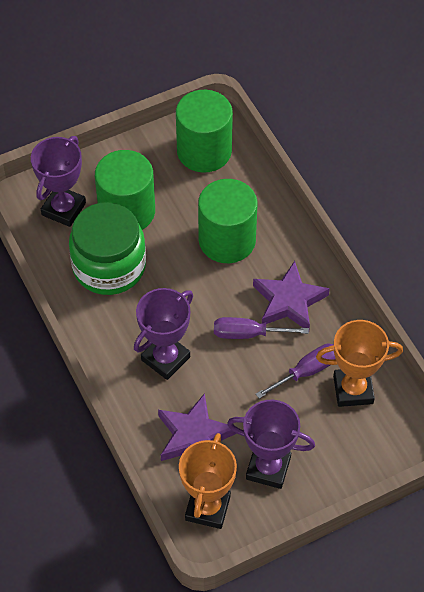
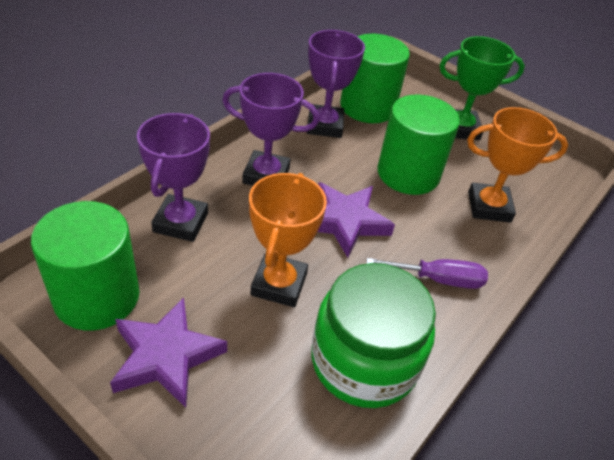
green trophy: none = 0 -> [440,36,525,140] = 1
purple screwdriver: [214,317,309,339] [256,343,336,399] = 2 -> [367,258,488,289] = 1

